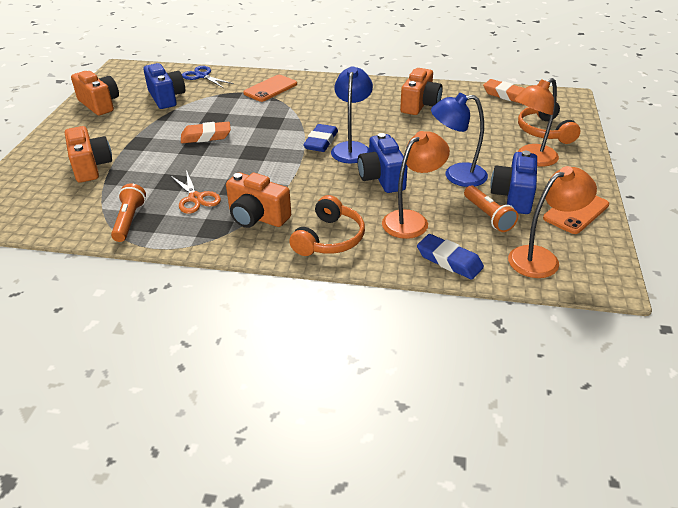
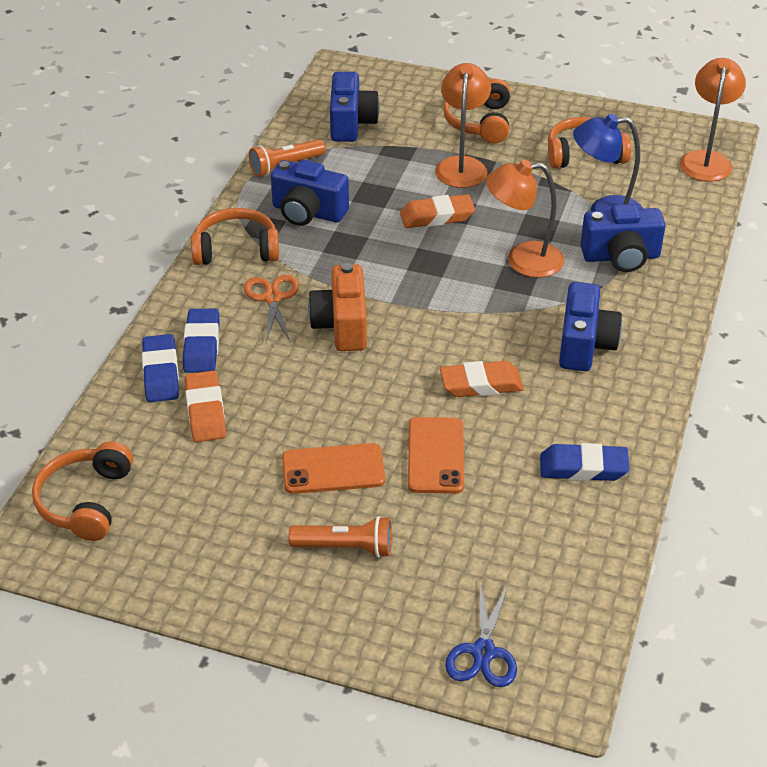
blue camera: [143,63,185,109] [358,133,408,193] [490,151,537,214] = 3 -> [271,160,349,226] [330,72,380,142] [559,282,622,371] [580,204,665,272] = 4
blue eraser: [303,124,338,152] [417,234,484,280] = 2 -> [142,334,179,402] [183,309,220,373] [540,443,630,481] = 3
blue lamp: [331,66,373,163] [431,93,488,187] = 2 -> [573,114,643,211] = 1
orange camera: [65,126,112,183] [71,71,119,116] [226,172,291,228] [400,68,443,115] = 4 -> [308,263,367,351] = 1
orange eraser: [181,122,231,143] [483,79,525,104] = 2 -> [185,371,226,442] [400,194,475,228] [440,361,524,397] = 3
orange headphones: [289,195,365,256] [518,102,580,144] = 2 -> [32,442,133,541] [191,208,279,265] [443,79,510,144] [548,117,631,168] = 4

